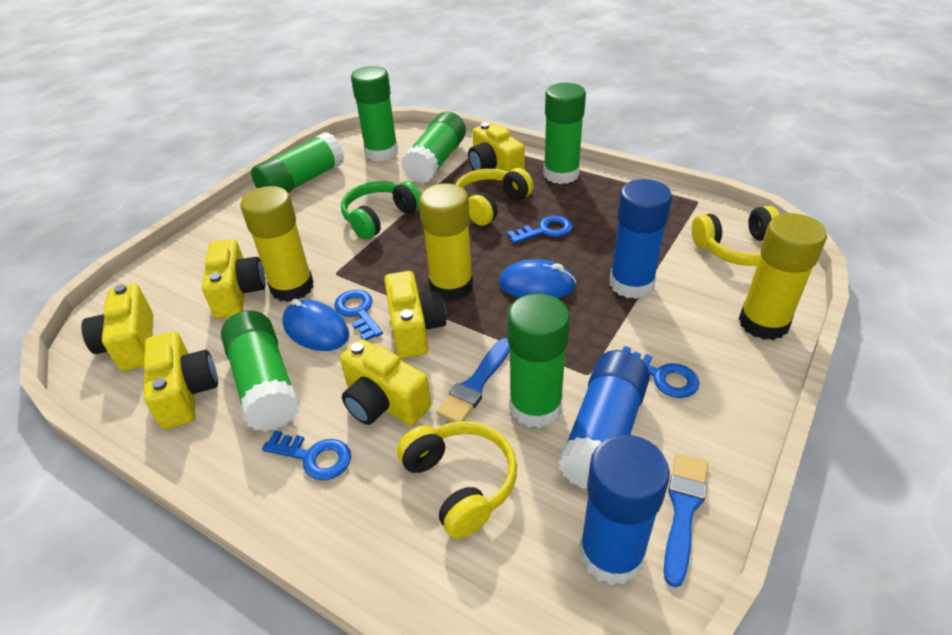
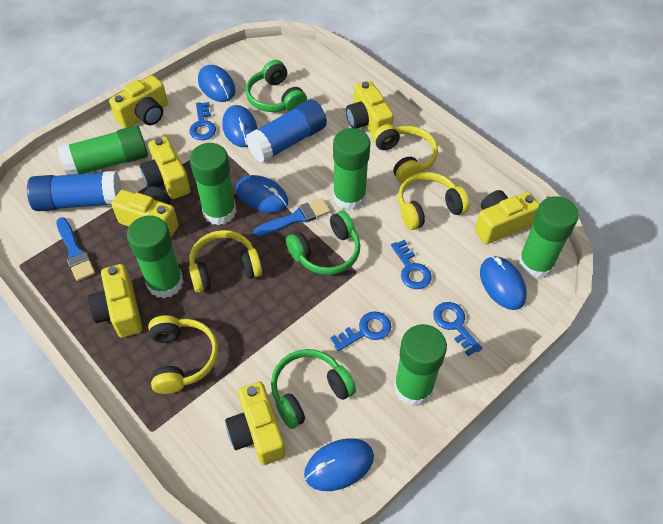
blue glue stick: [558,350,650,489] [579,435,670,585] [610,179,672,299] = 3 -> [27,171,122,211] [245,99,327,163] = 2
blue mouse: [283,299,349,351] [499,259,576,298] = 2 -> [198,65,235,102] [222,105,258,147] [236,175,288,213] [304,438,374,491] [480,256,527,310] = 5
green headphones: [341,181,421,240] = 1 -> [246,60,307,112] [271,349,356,429] [286,211,360,275] = 3
yellow camera: [81,284,153,371] [144,331,218,429] [202,239,266,319] [340,339,431,426] [384,271,446,358] [468,123,525,172] = 6 -> [87,264,142,338] [109,75,168,128] [112,186,179,237] [140,136,190,199] [225,382,286,465] [346,81,394,136] [475,190,540,244] = 7
yellow glue stick: [240,186,314,302] [419,183,473,301] [739,213,827,340] = 3 -> none = 0
yellow headphones: [397,421,517,539] [455,168,533,226] [692,206,780,266] = 3 -> [148,315,218,394] [189,230,262,293] [373,124,438,183] [398,172,470,230] = 4

